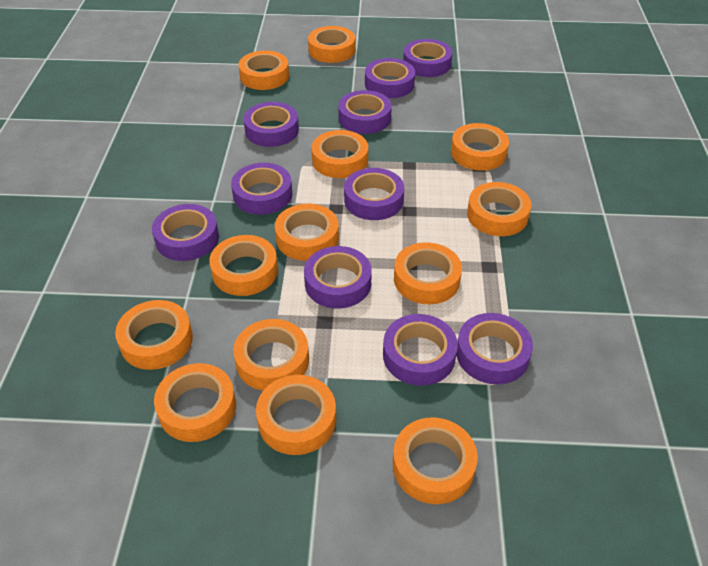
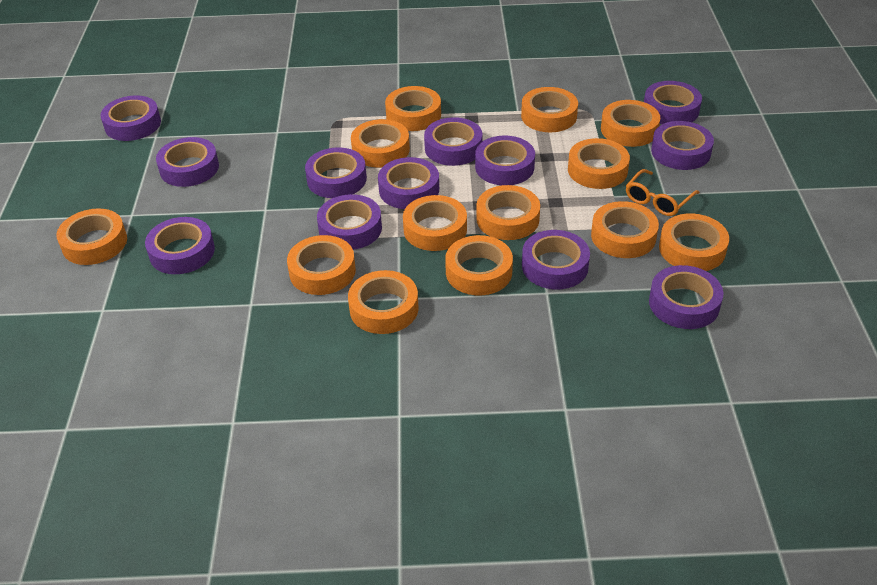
orange glasses: none = 0 -> [626,169,700,216] = 1
purple tape: [152,204,219,261] [231,163,292,215] [243,102,299,147] [304,246,372,308] [338,90,392,134] [344,168,404,220] [365,58,415,98] [383,314,458,386] [403,39,453,77] [456,313,533,384] = 10 -> [100,96,161,141] [145,217,215,274] [156,137,219,187] [305,147,367,198] [317,194,382,250] [378,157,439,209] [424,117,482,166] [475,136,535,185] [522,230,590,290] [644,81,702,124] [649,265,723,329] [651,121,714,170] = 12

